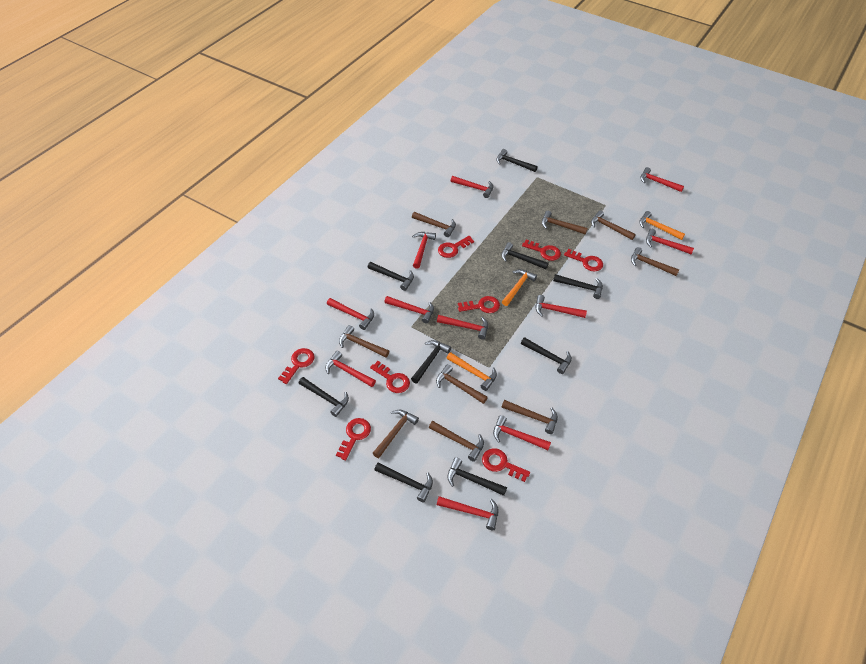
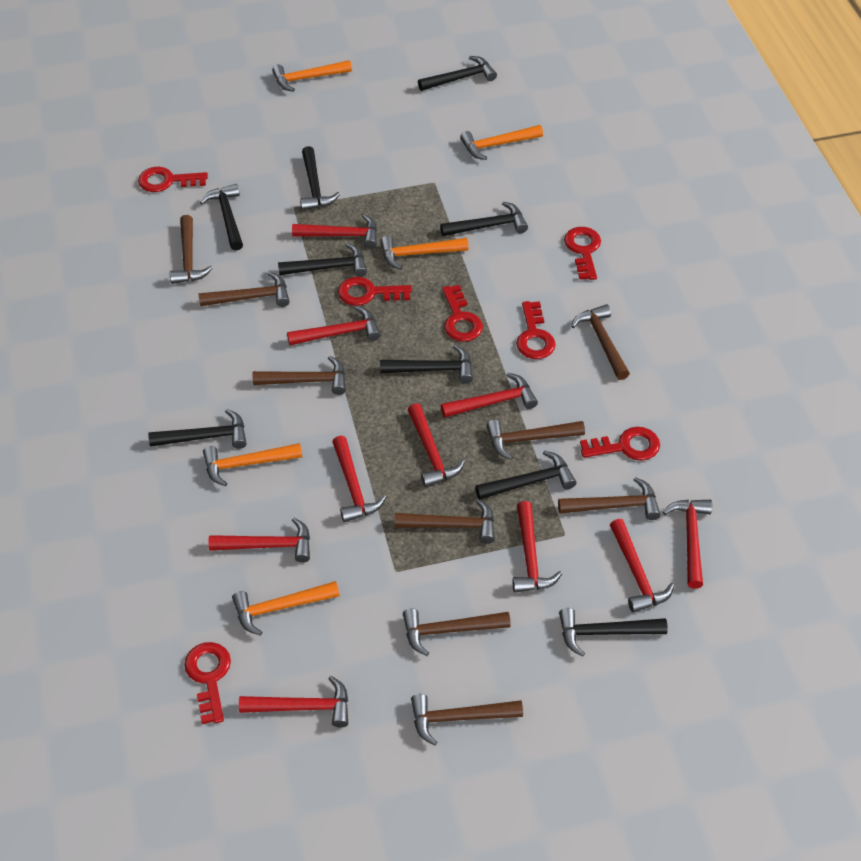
orange hammer: [447,352,497,391] [502,269,537,306] [639,211,685,240] = 3 -> [203,443,302,486] [232,581,340,635] [272,60,352,92] [380,236,469,270] [460,125,543,160] = 5
red hammer: [325,351,376,387] [327,298,374,330] [384,296,434,324] [412,232,436,269] [437,315,488,340] [437,496,498,530] [451,176,493,198] [493,415,551,450] [536,295,587,318] [640,167,684,192] [646,229,694,254] = 11 -> [208,518,310,563] [239,676,348,728] [287,306,381,345] [292,214,377,249] [332,436,386,522] [408,403,465,487] [441,373,538,418] [513,501,562,593] [610,519,674,613] [663,500,712,589] = 10
red key: [278,348,315,384] [336,418,371,461] [370,361,410,393] [438,236,474,258] [458,296,500,313] [482,448,530,482] [522,239,561,261] [564,249,603,272] = 8 -> [138,167,208,192] [184,642,231,724] [338,277,412,306] [442,285,483,342] [516,301,556,359] [564,227,601,280] [580,427,660,461] = 7

